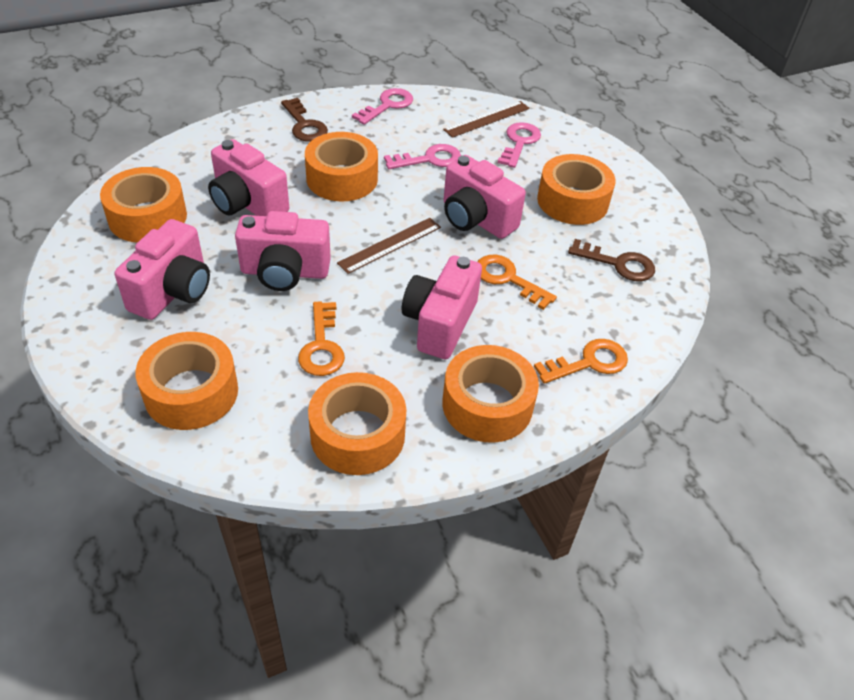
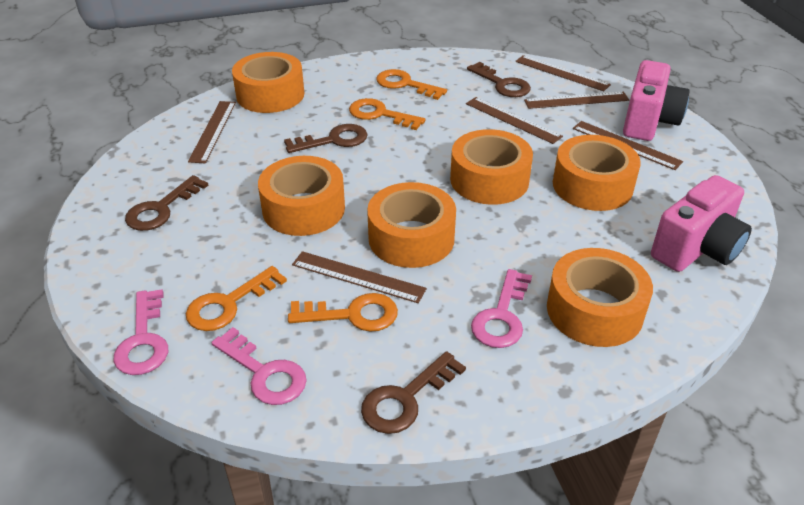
brown key: [281,98,328,142] [568,239,655,281] = 2 -> [125,175,208,231] [284,124,368,153] [361,351,466,434] [467,62,531,97] = 4
brown ruler: [337,218,441,274] [443,101,530,138] = 2 -> [188,101,236,163] [292,251,427,303] [466,97,563,144] [515,55,611,91] [524,92,629,109] [573,121,683,170] = 6
orange key: [298,301,345,376] [477,255,557,310] [534,339,628,384] = 3 -> [186,266,287,331] [288,293,398,332] [349,98,425,130] [376,69,447,100] = 4
pink camera: [115,219,210,320] [208,139,289,216] [235,211,331,291] [402,256,482,359] [444,155,526,239] = 5 -> [623,60,690,141] [651,175,752,272] = 2

